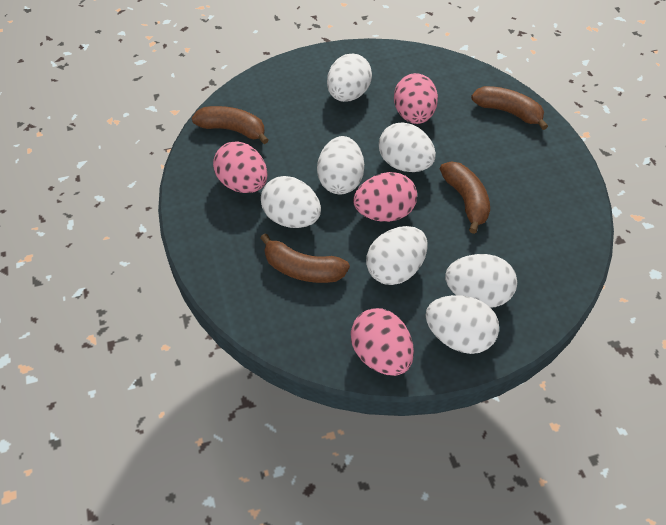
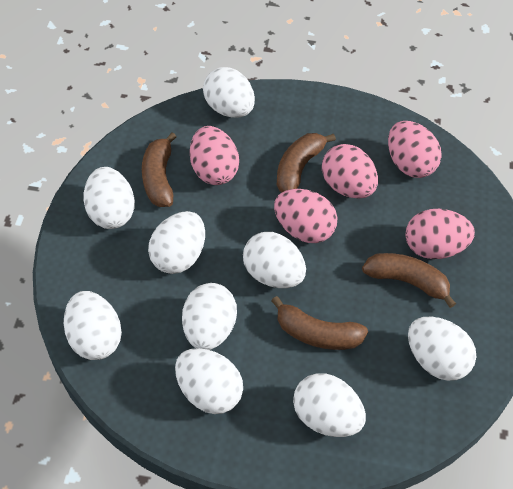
pink egg: [213,142,268,193] [351,308,414,376] [353,172,417,222] [394,73,438,124] = 4 -> [190,126,239,185] [274,189,337,243] [322,144,378,199] [388,121,442,178] [406,209,475,259] = 5
white egg: [261,176,321,228] [317,136,364,194] [327,54,372,102] [366,226,427,285] [379,122,436,172] [425,295,499,354] [445,254,517,307] = 7 -> [64,291,122,360] [83,167,135,229] [148,211,205,274] [175,348,243,414] [182,283,237,350] [203,67,255,118] [243,232,306,288] [293,373,366,437] [408,317,476,381] = 9

